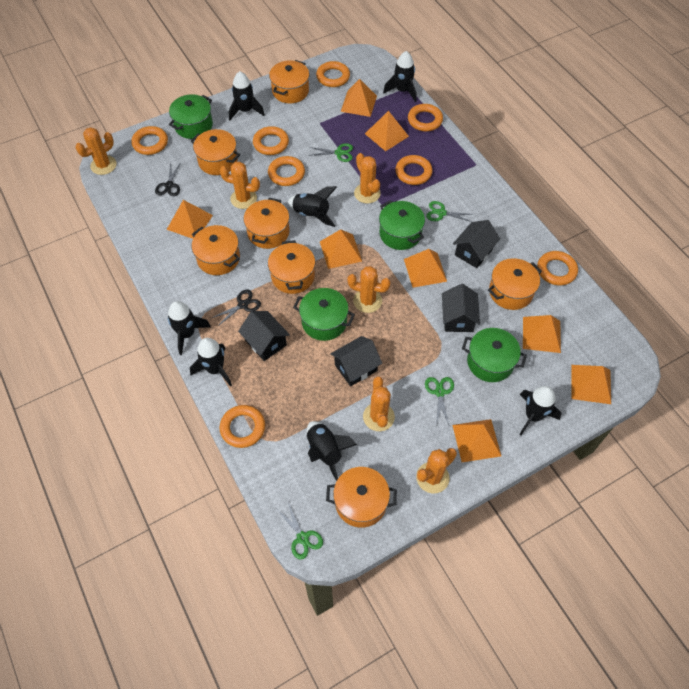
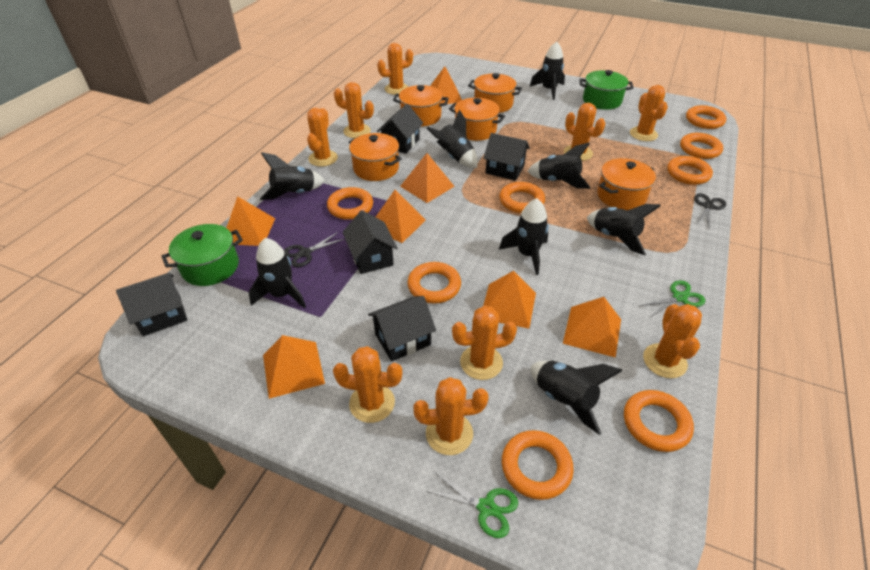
black house: [238,311,290,361] [331,336,382,386] [442,284,480,332] [453,220,500,268] = 4 -> [116,273,187,336] [343,210,398,274] [368,296,436,361] [377,104,423,154] [483,133,530,181] = 5
black rocket: [168,301,211,355] [190,338,232,387] [229,71,265,120] [288,186,337,227] [307,421,357,481] [383,51,417,102] [519,386,561,436] = 7 -> [249,238,306,308] [260,152,325,200] [427,110,478,168] [499,198,549,275] [527,142,591,189] [530,42,565,100] [531,361,622,435] [587,204,661,255] = 8
green pot: [169,94,213,139] [293,288,355,341] [379,200,425,250] [462,328,527,382] = 4 -> [162,224,243,286] [579,70,633,110] = 2
green scissors: [278,503,323,559] [309,143,353,162] [425,377,454,425] [426,201,472,222] = 4 -> [426,473,518,538] [640,280,705,317] = 2
orange cactus: [75,127,117,175] [220,161,260,209] [347,266,391,313] [354,153,381,204] [363,377,395,431] [416,448,457,493] = 6 -> [307,108,338,167] [333,346,402,423] [334,82,374,138] [377,43,413,95] [413,377,489,455] [452,306,517,380] [564,103,605,161] [630,85,668,141] [643,304,702,378] = 9
orange pot: [191,129,240,175] [192,225,240,275] [244,198,289,249] [268,240,315,294] [269,60,309,103] [326,467,397,528] [488,258,542,310] = 7 -> [349,133,402,181] [393,85,449,126] [449,98,505,141] [468,73,522,113] [597,158,656,210] = 5
orange pyramid: [167,200,213,239] [320,229,362,269] [341,79,377,117] [365,111,409,151] [404,249,447,288] [452,419,501,462] [523,315,561,353] [572,365,611,404] = 8 -> [226,196,275,246] [263,335,325,399] [376,190,426,243] [400,153,455,203] [430,66,462,104] [483,271,536,329] [563,297,621,358] = 7

